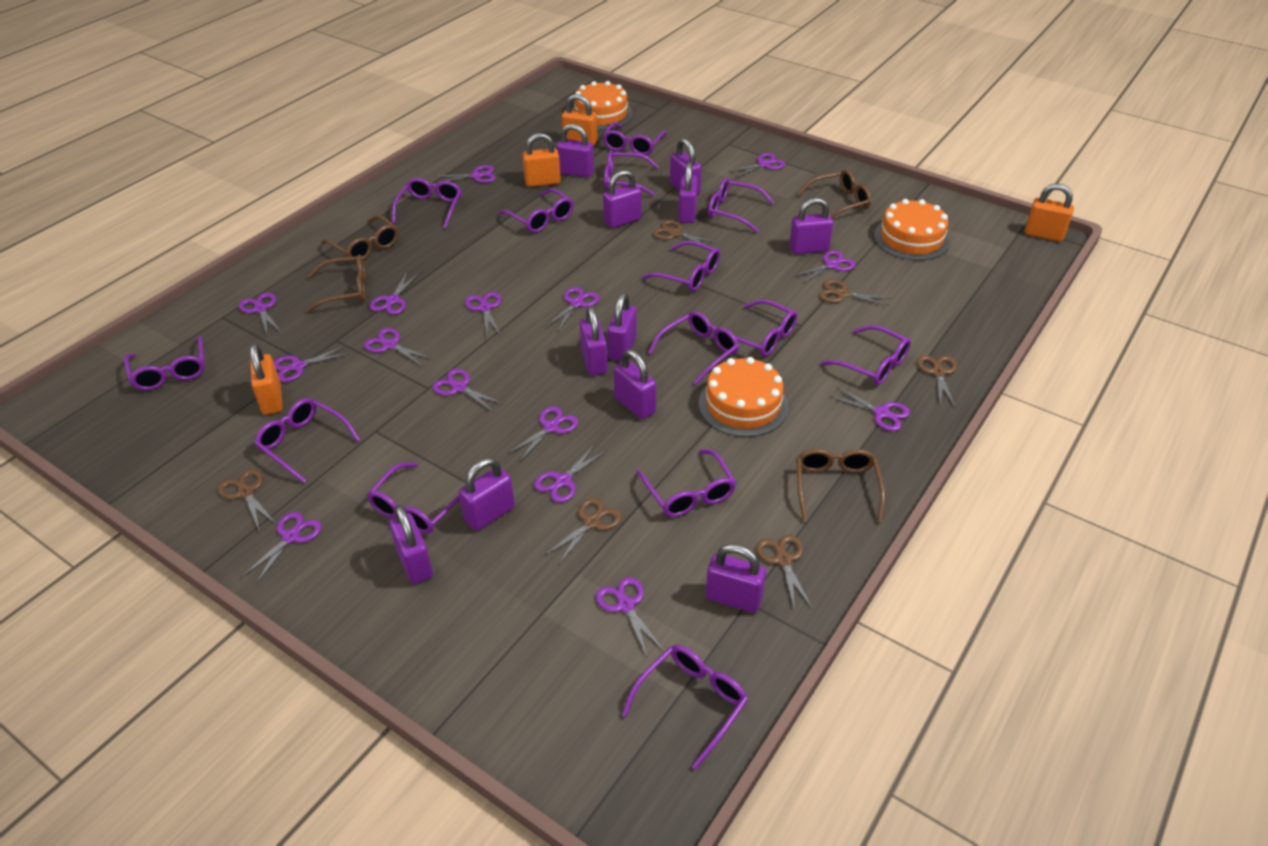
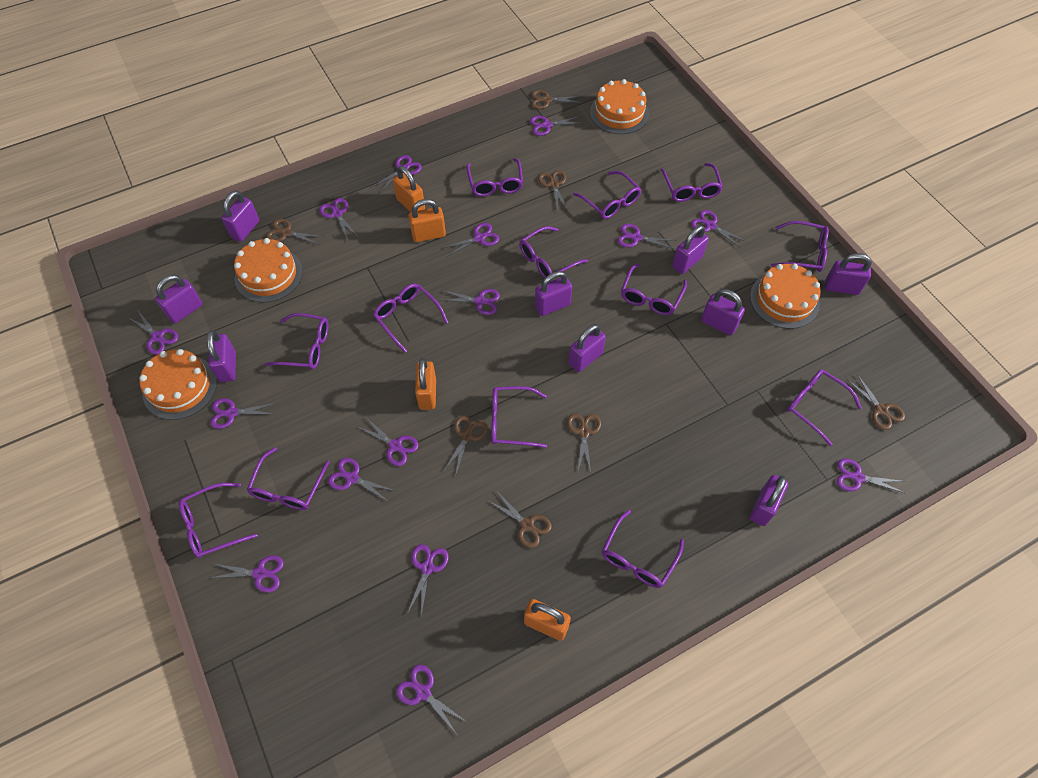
brown glasses: [306,254,366,313] [322,215,399,262] [796,449,885,522] [797,170,871,218] = 4 -> none = 0
brown scissors: [218,469,276,529] [545,498,622,564] [653,220,718,245] [756,535,813,611] [819,280,892,306] [917,355,957,408] = 6 -> [266,219,325,245] [443,415,488,477] [487,492,552,548] [531,90,582,109] [538,170,568,212] [567,413,601,473] [847,374,905,430] = 7
orange cake: [573,81,633,130] [698,357,788,437] [874,199,950,261] = 3 -> [139,349,217,420] [234,238,303,303] [590,79,649,134] [750,263,821,329] = 4
purple glasses: [124,336,205,390] [254,398,360,483] [367,462,460,534] [392,178,462,229] [498,189,574,233] [602,122,667,156] [604,150,659,196] [622,645,748,770] [636,449,736,517] [642,241,720,292] [648,311,739,385] [708,178,774,232] [711,299,797,357] [821,325,911,385] = 14 -> [179,483,258,558] [247,447,330,510] [265,313,329,369] [373,284,448,353] [466,158,523,196] [491,386,547,448] [519,226,588,278] [573,171,641,219] [602,510,684,588] [621,263,687,315] [661,163,723,202] [771,221,829,272] [787,369,862,446] = 13
purple padlock: [389,505,433,584] [459,458,515,531] [557,124,594,178] [580,306,608,376] [603,170,642,228] [608,293,637,361] [614,349,656,419] [670,138,701,195] [678,162,698,223] [706,543,766,613] [789,198,833,254] = 11 -> [155,275,202,323] [207,330,236,382] [222,190,259,242] [535,271,572,316] [568,324,606,372] [672,225,709,274] [701,289,745,335] [750,475,788,526] [825,253,872,295] = 9

